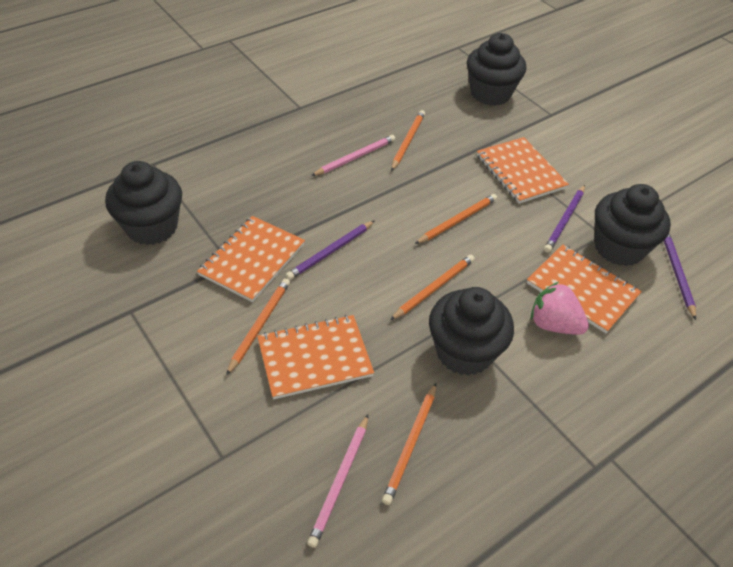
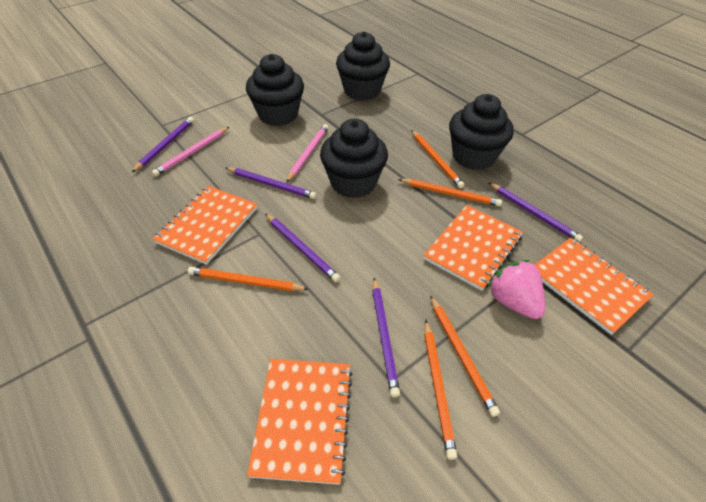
purple pencil: [286,220,375,280] [544,185,585,253] [664,233,696,320] = 3 -> [131,117,194,173] [226,167,316,199] [265,214,340,282] [372,278,400,397] [488,182,583,242] = 5

